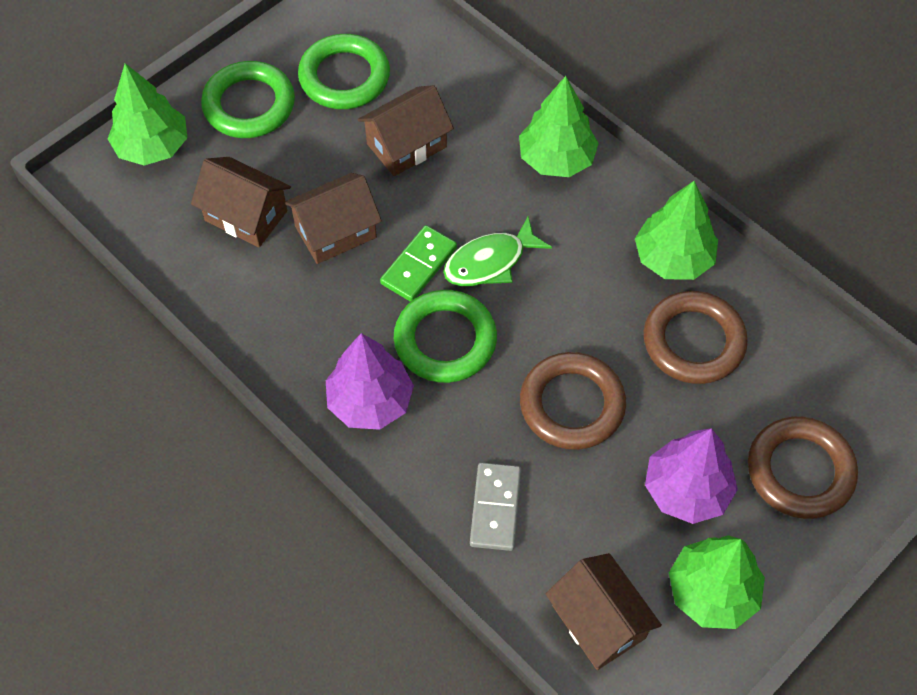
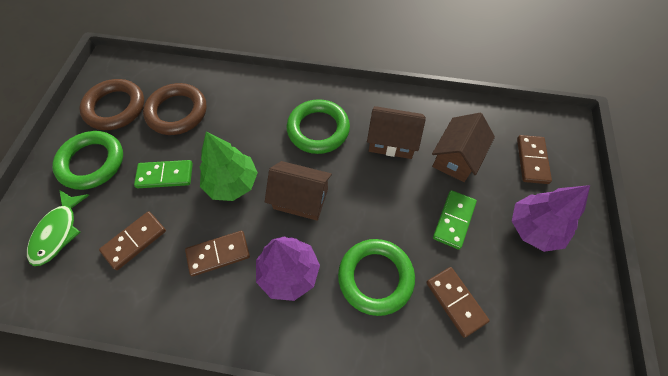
brown domino: none = 0 -> [99,211,166,270] [185,231,250,276] [426,267,490,338] [517,135,552,184] = 4
brown house: [191,157,291,247] [284,173,382,264] [357,85,454,176] [545,553,662,670] = 4 -> [265,161,332,221] [367,106,426,159] [432,113,495,182] = 3
brown ring: [520,352,626,450] [644,291,748,384] [748,417,858,519] = 3 -> [79,79,144,130] [143,83,207,135] = 2
green domino: [380,225,457,302] = 1 -> [134,160,193,188] [433,190,477,250] = 2
green tree: [108,63,187,166] [519,76,599,177] [635,181,718,280] [669,535,765,629] = 4 -> [200,131,258,201] = 1
grey domino: [470,462,521,551] = 1 -> none = 0

